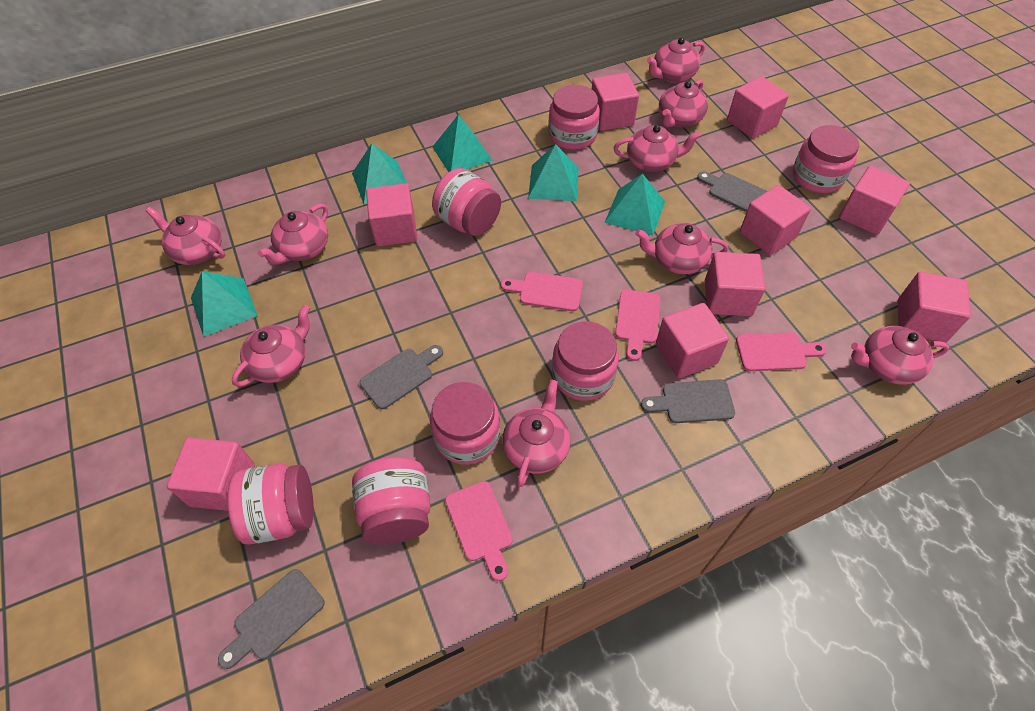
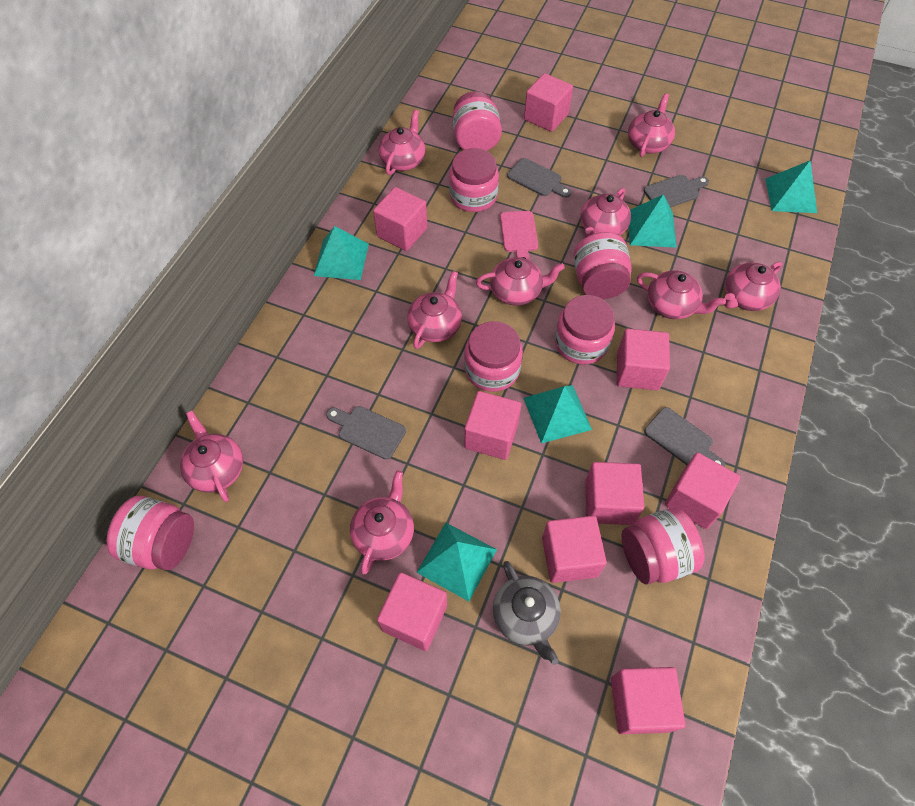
grey teapot: none = 0 -> [493,561,561,665] = 1
pink cutting board: [445,481,513,581] [501,272,583,311] [615,289,661,361] [736,332,827,371] = 4 -> [500,211,538,261] = 1

